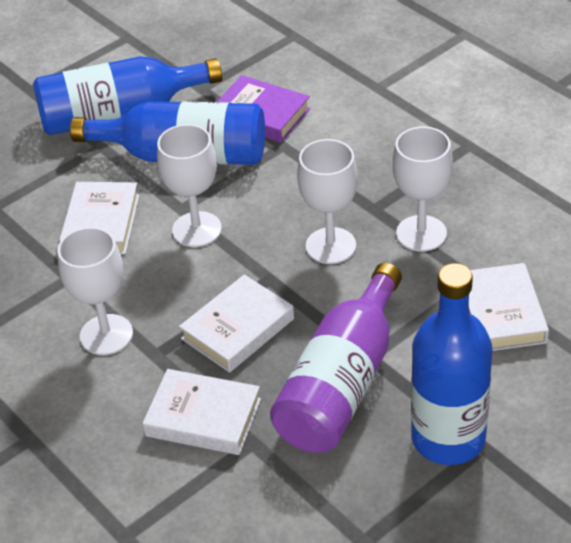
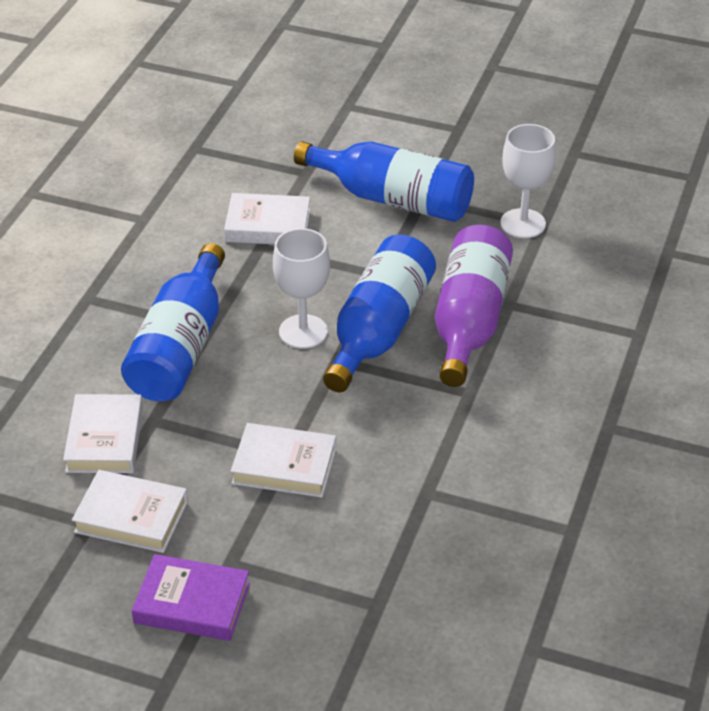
white goblet: [58,227,133,355] [157,124,222,247] [297,139,358,264] [393,126,453,252] = 4 -> [273,228,330,349] [500,124,556,238] = 2

